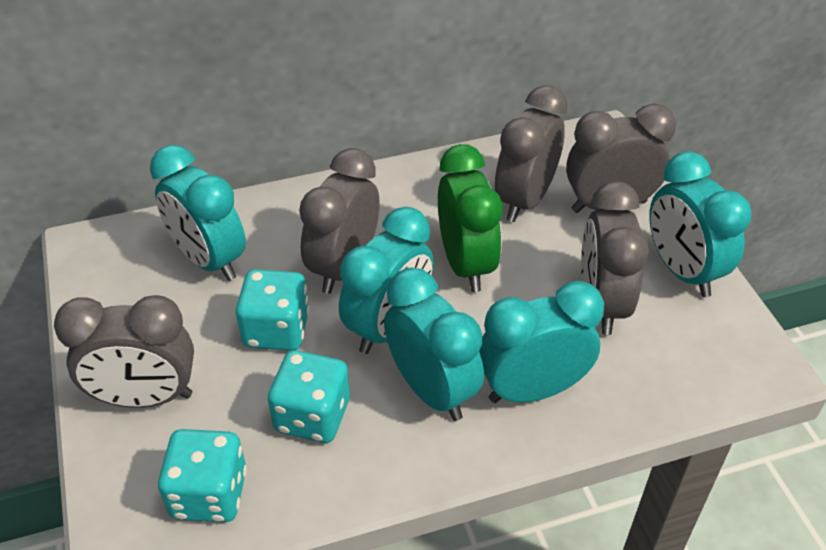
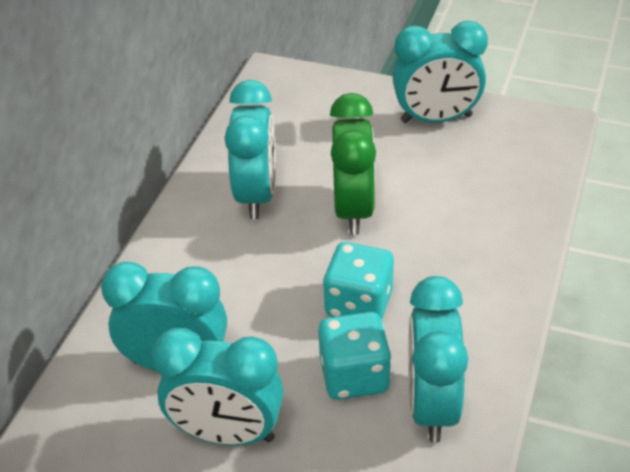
grey clock: [54,295,194,408] [299,148,380,294] [495,85,568,222] [566,104,676,213] [581,181,649,335] = 5 -> none = 0
turquoise dice: [158,429,247,522] [236,269,310,351] [268,350,350,443] = 3 -> [318,312,391,400] [323,242,394,320] = 2

